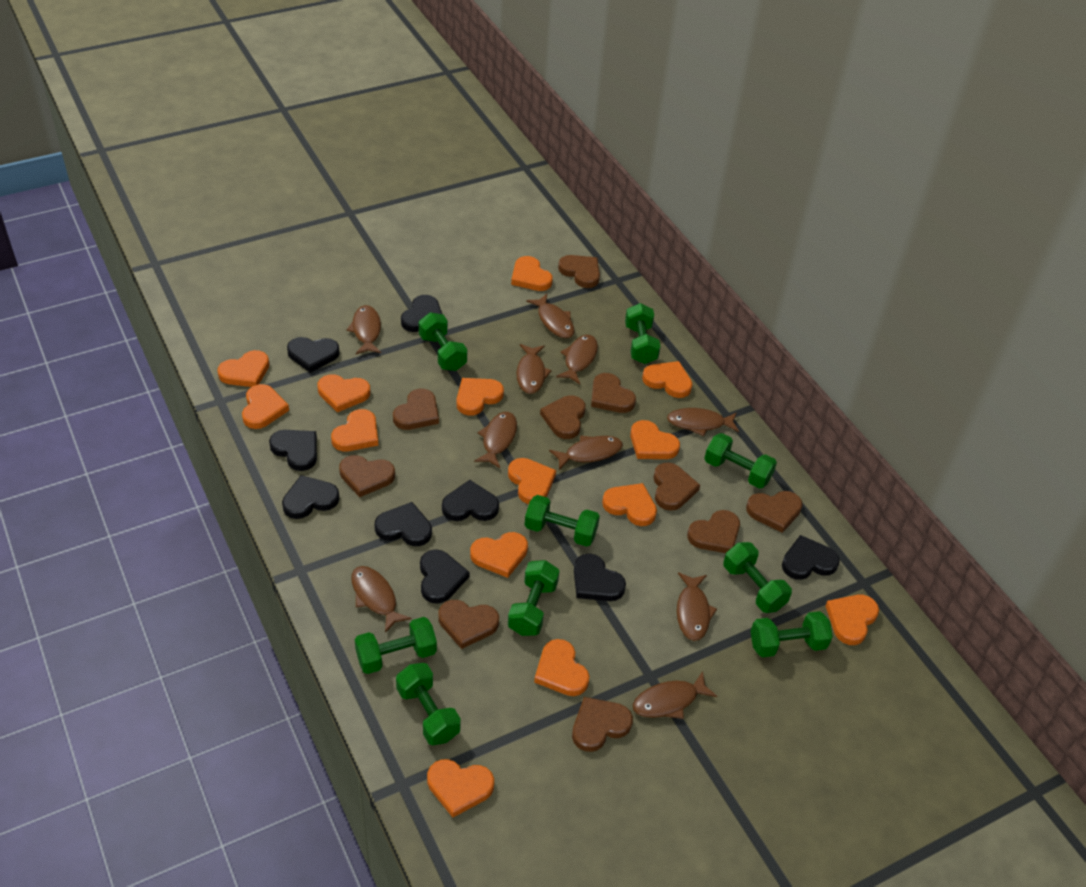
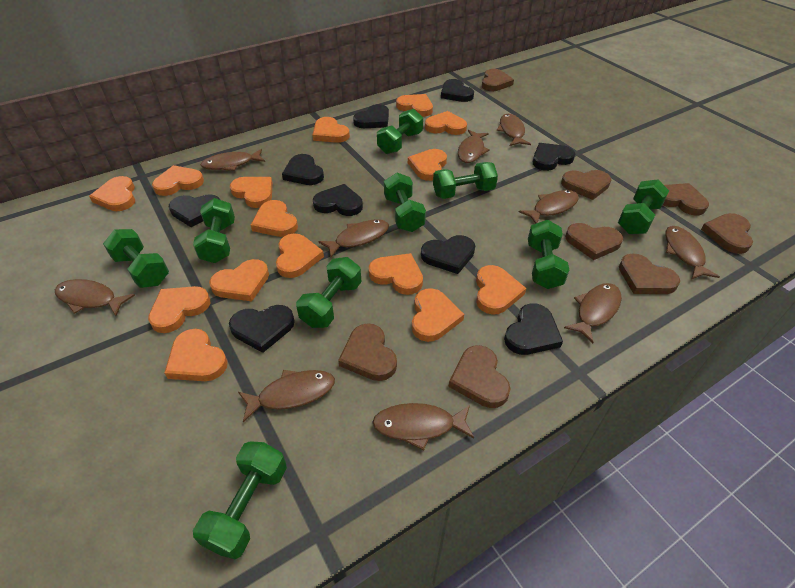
brown heart: [339,455,395,497] [393,389,439,430] [438,600,499,649] [540,395,586,439] [558,255,600,288] [572,697,633,752] [591,373,636,413] [653,462,700,511] [687,510,740,553] [746,491,803,533] = 10 -> [338,323,397,381] [448,345,510,408] [482,69,514,91] [561,170,611,200] [565,223,623,260] [619,254,680,294] [663,183,709,215] [701,213,753,254] = 8
orange heart: [217,350,269,387] [242,384,289,429] [317,374,370,412] [331,409,378,451] [427,759,494,817] [456,378,504,416] [470,532,528,578] [508,458,556,504] [511,256,553,291] [534,639,590,696] [602,483,657,526] [630,420,680,459] [642,361,693,398] [826,594,879,645] = 14 -> [89,176,135,211] [148,286,210,333] [152,165,204,196] [164,329,228,381] [209,259,269,301] [230,177,273,208] [251,200,298,237] [276,233,324,278] [313,117,350,143] [369,253,423,295] [396,94,433,117] [408,149,447,181] [412,288,464,342] [425,111,467,135] [476,265,526,315] = 15

